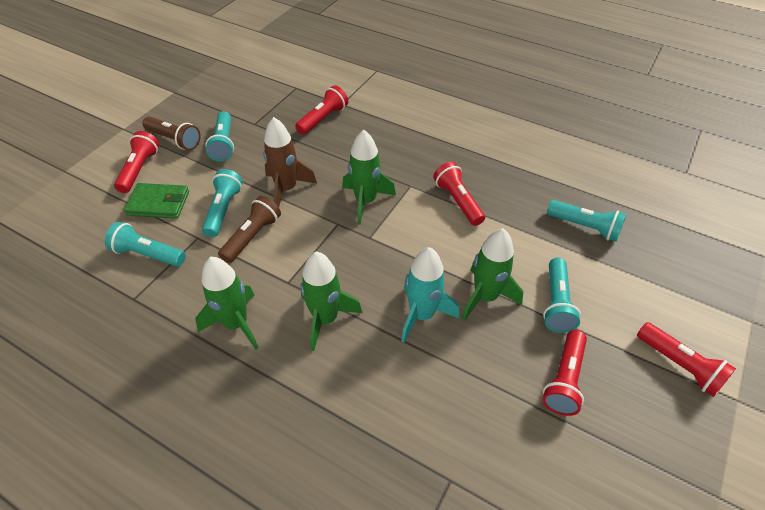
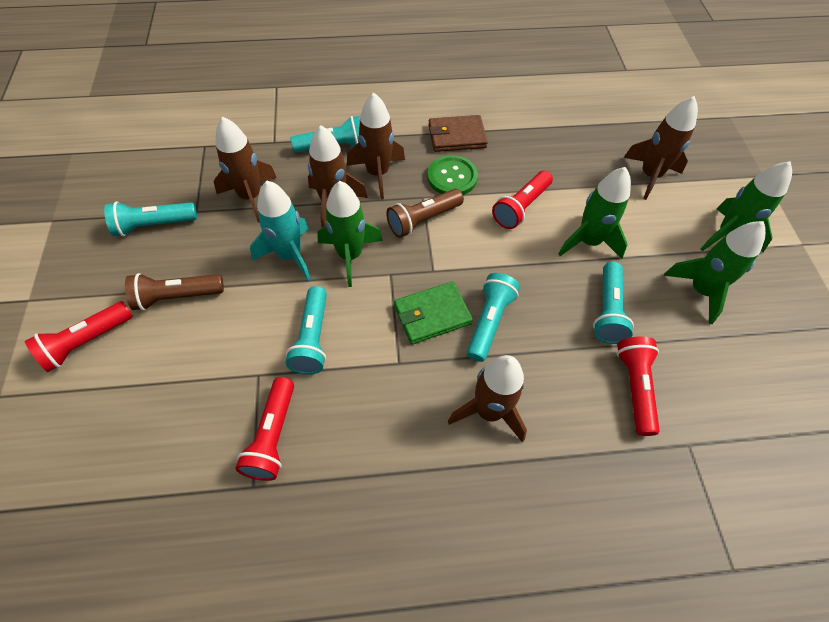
brown rocket: [263,117,317,207] = 1 -> [214,116,277,223] [308,125,368,227] [347,92,405,199] [448,355,527,442] [624,96,698,200] = 5
brown wallet: none = 0 -> [428,115,488,152] = 1
green button: none = 0 -> [427,155,478,195] = 1
red flashlight: [114,131,159,193] [295,85,348,135] [433,162,485,226] [542,330,587,416] [637,322,736,397] = 5 -> [25,301,133,372] [235,377,294,481] [492,171,553,229] [617,336,660,436] = 4

